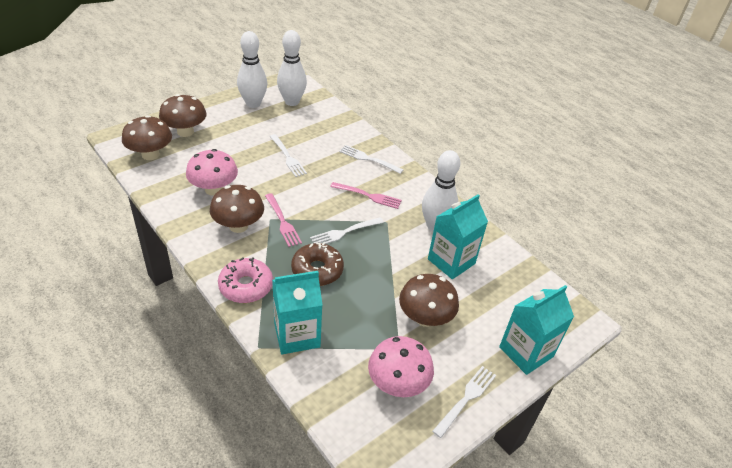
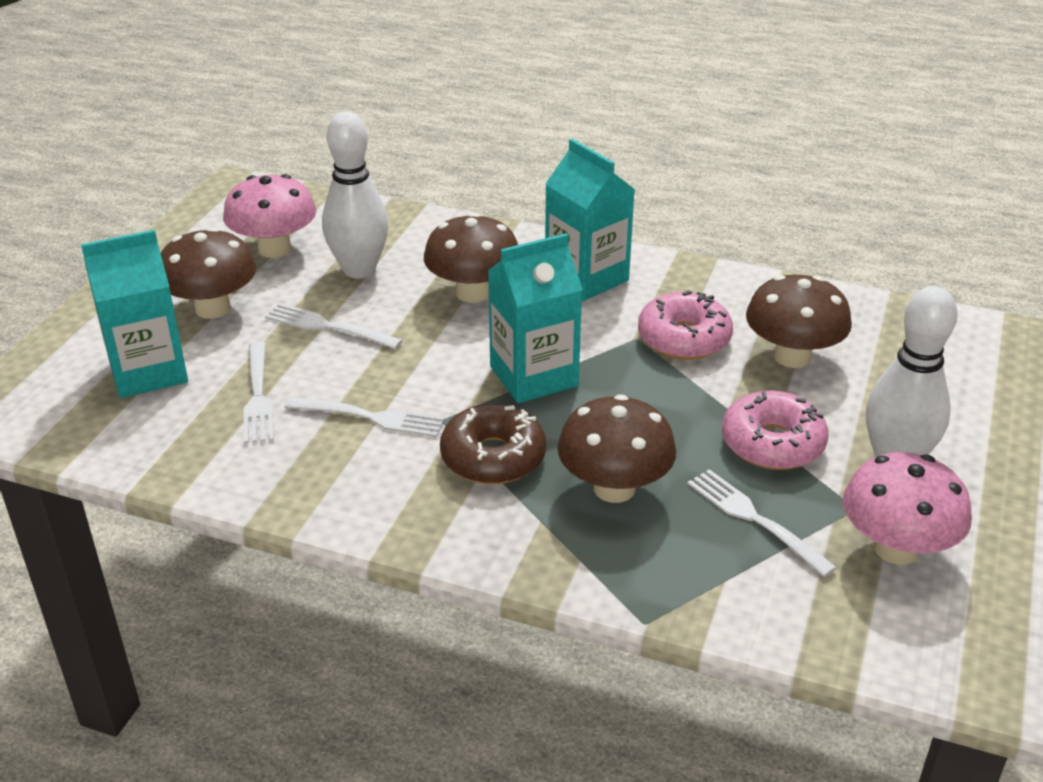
pink donut: [218,257,273,303] = 1 -> [638,290,733,360] [722,390,828,470] = 2
pink fork: [265,193,302,247] [330,182,402,209] = 2 -> none = 0
white bowling pin: [237,31,267,108] [277,30,307,106] [422,150,460,232] = 3 -> [322,112,389,279] [866,286,958,457] = 2

